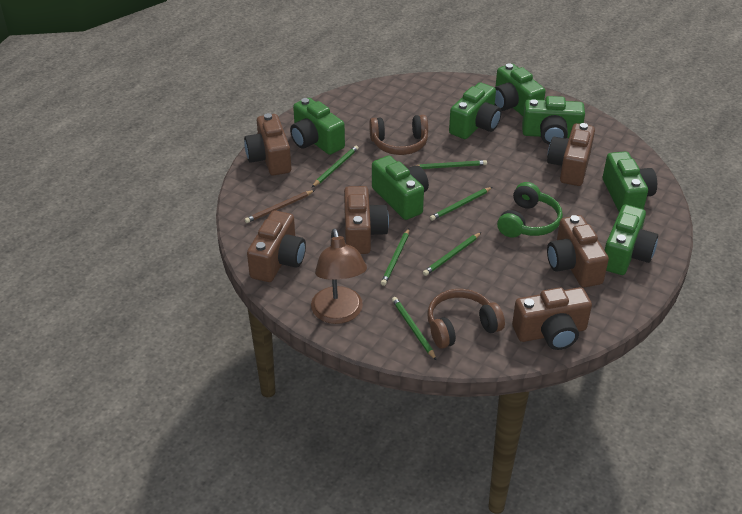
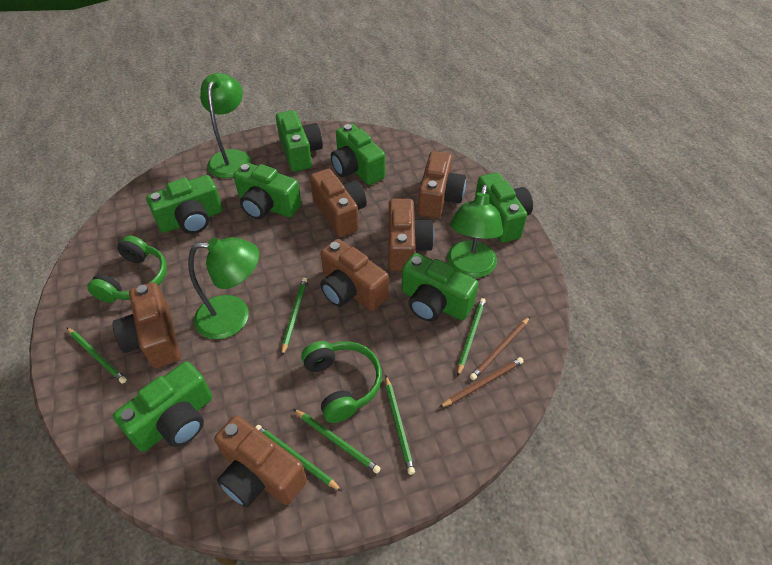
brown headphones: [369,115,428,155] [427,289,505,349] = 2 -> none = 0
brown lamp: [311,229,367,324] = 1 -> none = 0
brown pencil: [245,190,315,223] = 1 -> [439,357,524,408] [470,317,530,380] = 2
green headphones: [497,182,563,238] = 1 -> [87,235,167,303] [301,341,382,423] = 2
green lamp: none = 0 -> [188,237,259,339] [200,73,251,178] [447,185,503,278] = 3

